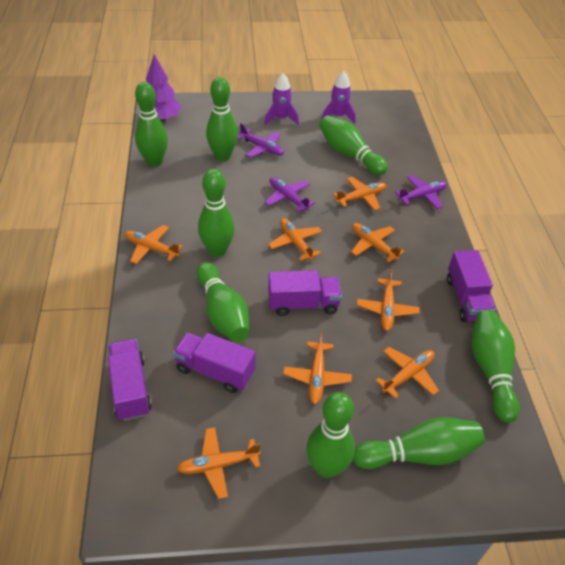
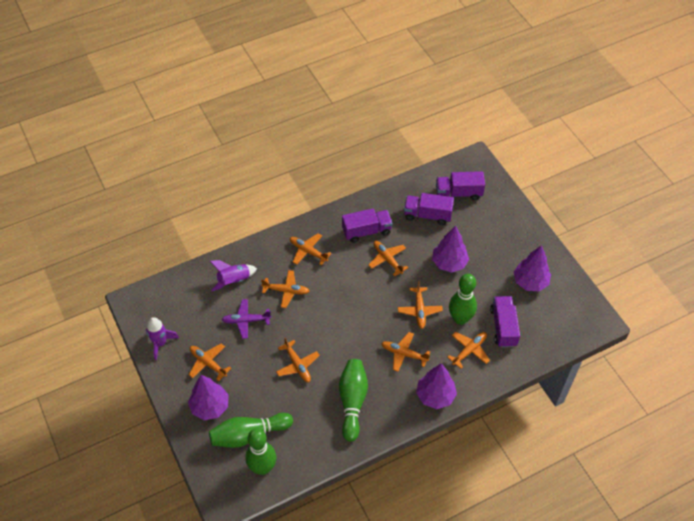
green bowling pin: [135,82,168,167] [196,262,249,342] [198,169,235,257] [206,77,238,161] [306,392,355,478] [319,115,388,175] [353,417,485,469] [472,310,520,423] = 8 -> [209,413,293,448] [246,428,276,475] [339,359,368,442] [449,274,477,325] = 4
purple plane: [237,123,284,158] [265,177,315,213] [395,175,447,209] = 3 -> [222,299,271,339] = 1
purple tree: [146,54,181,122] = 1 -> [188,375,229,420] [416,364,457,409] [432,226,469,273] [513,245,551,292] = 4

